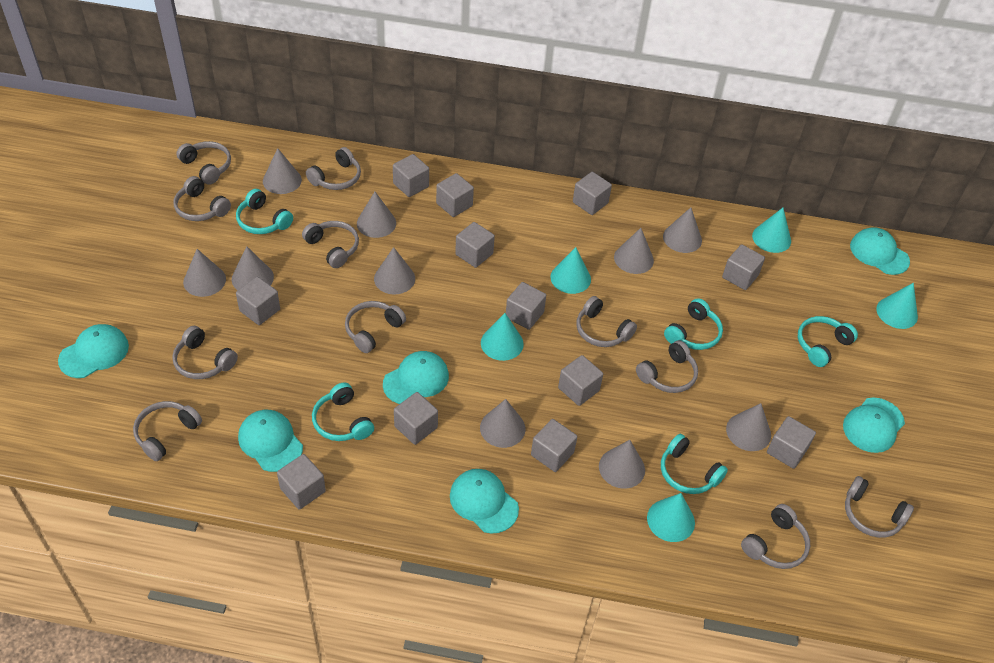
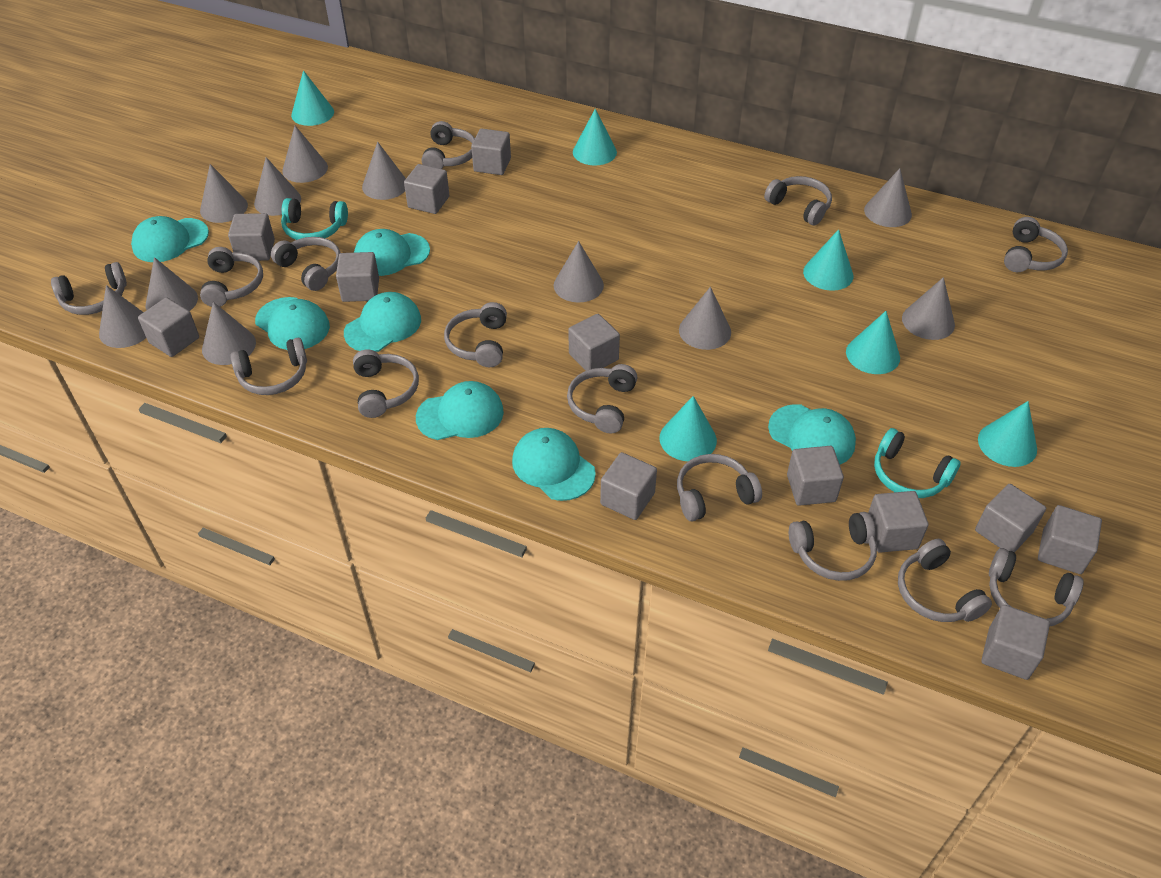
grey cone: [183,249,226,297] [232,246,274,290] [263,148,302,194] [357,192,396,238] [374,247,415,294] [480,399,526,448] [599,440,645,489] [614,228,654,274] [663,207,702,253] [726,403,771,451] = 10 -> [99,285,146,348] [146,257,198,311] [200,164,248,223] [202,302,256,365] [254,157,301,216] [282,126,328,183] [362,142,406,200] [554,241,604,303] [679,287,731,350] [864,168,912,227] [902,277,955,340] = 11
grey headphones: [133,401,202,461] [172,326,238,379] [174,176,231,221] [176,141,231,185] [302,221,359,268] [306,147,361,190] [345,301,406,353] [576,296,637,347] [636,340,698,393] [741,504,810,569] [845,476,914,538] = 11 -> [51,262,127,315] [200,247,263,307] [230,338,307,395] [271,237,341,291] [353,349,419,418] [422,121,475,169] [444,302,507,367] [567,364,637,433] [677,454,762,521] [764,176,832,225] [789,512,877,581] [898,539,992,622] [989,548,1084,626] [1004,217,1068,272] = 14
turquoise cap: [58,324,129,378] [238,410,303,472] [383,351,449,404] [450,469,519,533] [843,398,905,453] [850,227,910,275] = 6 -> [131,216,209,262] [255,297,330,350] [344,292,421,352] [354,229,430,276] [416,381,504,440] [512,428,596,501] [768,404,856,465] = 7
turquoise cone: [481,313,524,361] [550,247,591,294] [647,493,695,542] [752,208,791,253] [876,283,918,329] = 5 -> [291,70,334,126] [573,109,617,166] [659,396,717,461] [803,229,853,291] [846,311,900,374] [978,401,1037,467] = 6
turquoise headphones: [236,189,293,234] [312,383,374,441] [661,434,728,494] [664,298,723,350] [798,316,858,367] = 5 -> [281,198,348,240] [874,428,961,498] = 2

